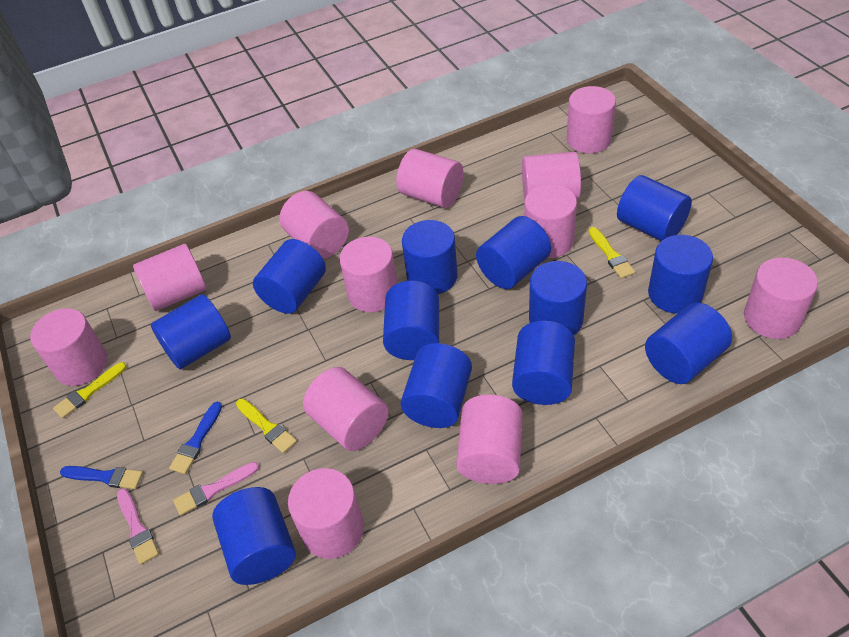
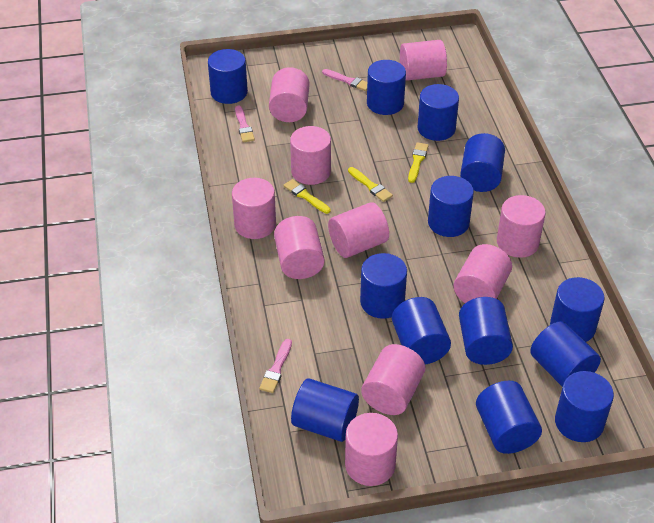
blue brush: [60,466,143,489] [169,402,222,474] = 2 -> none = 0
blue cylinder: [151,294,231,370] [212,487,296,585] [253,239,326,314] [383,281,439,360] [400,343,472,428] [402,220,457,294] [476,216,551,289] [512,321,575,405] [529,261,587,335] [617,175,692,241] [645,303,732,384] [648,235,713,314] = 12 -> [208,49,248,104] [291,378,359,442] [360,253,407,319] [367,60,406,115] [392,297,451,365] [417,84,459,141] [428,176,474,237] [459,297,513,365] [460,133,505,192] [476,381,542,454] [530,321,601,387] [550,277,605,342] [555,371,614,442] = 13
pink brush: [117,488,159,565] [173,462,259,516] = 2 -> [235,105,255,142] [259,339,292,393] [322,69,367,91] = 3
pink cylinder: [30,308,108,386] [133,244,207,311] [280,191,349,259] [288,468,364,559] [303,367,389,451] [339,237,397,312] [397,149,464,208] [456,395,522,484] [522,152,581,200] [524,184,577,258] [567,86,616,154] [744,257,818,339] = 12 -> [232,178,276,239] [269,67,309,122] [274,216,324,279] [290,126,331,185] [328,202,389,258] [345,413,398,486] [361,344,425,415] [400,40,447,81] [453,244,512,303] [497,195,546,258] = 10

